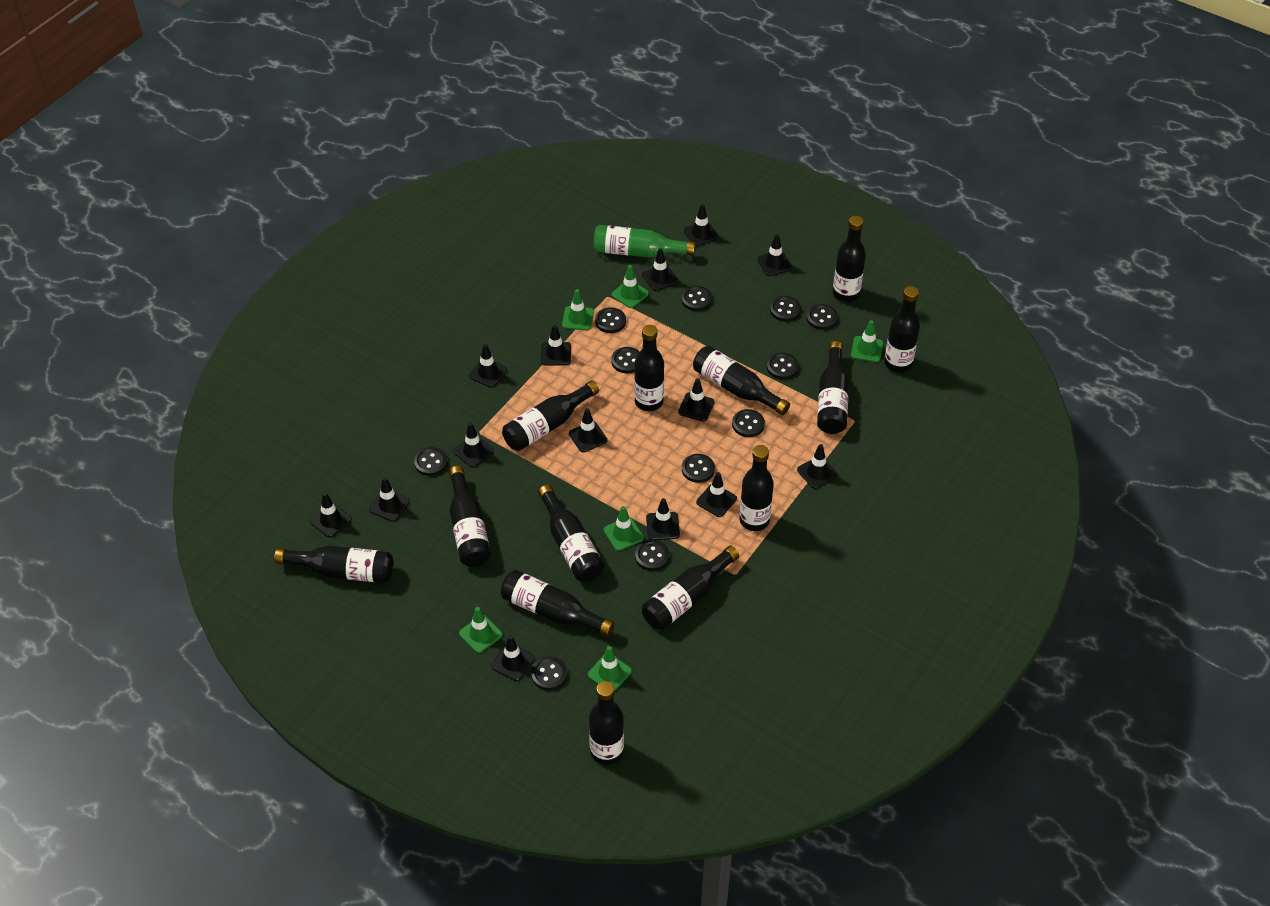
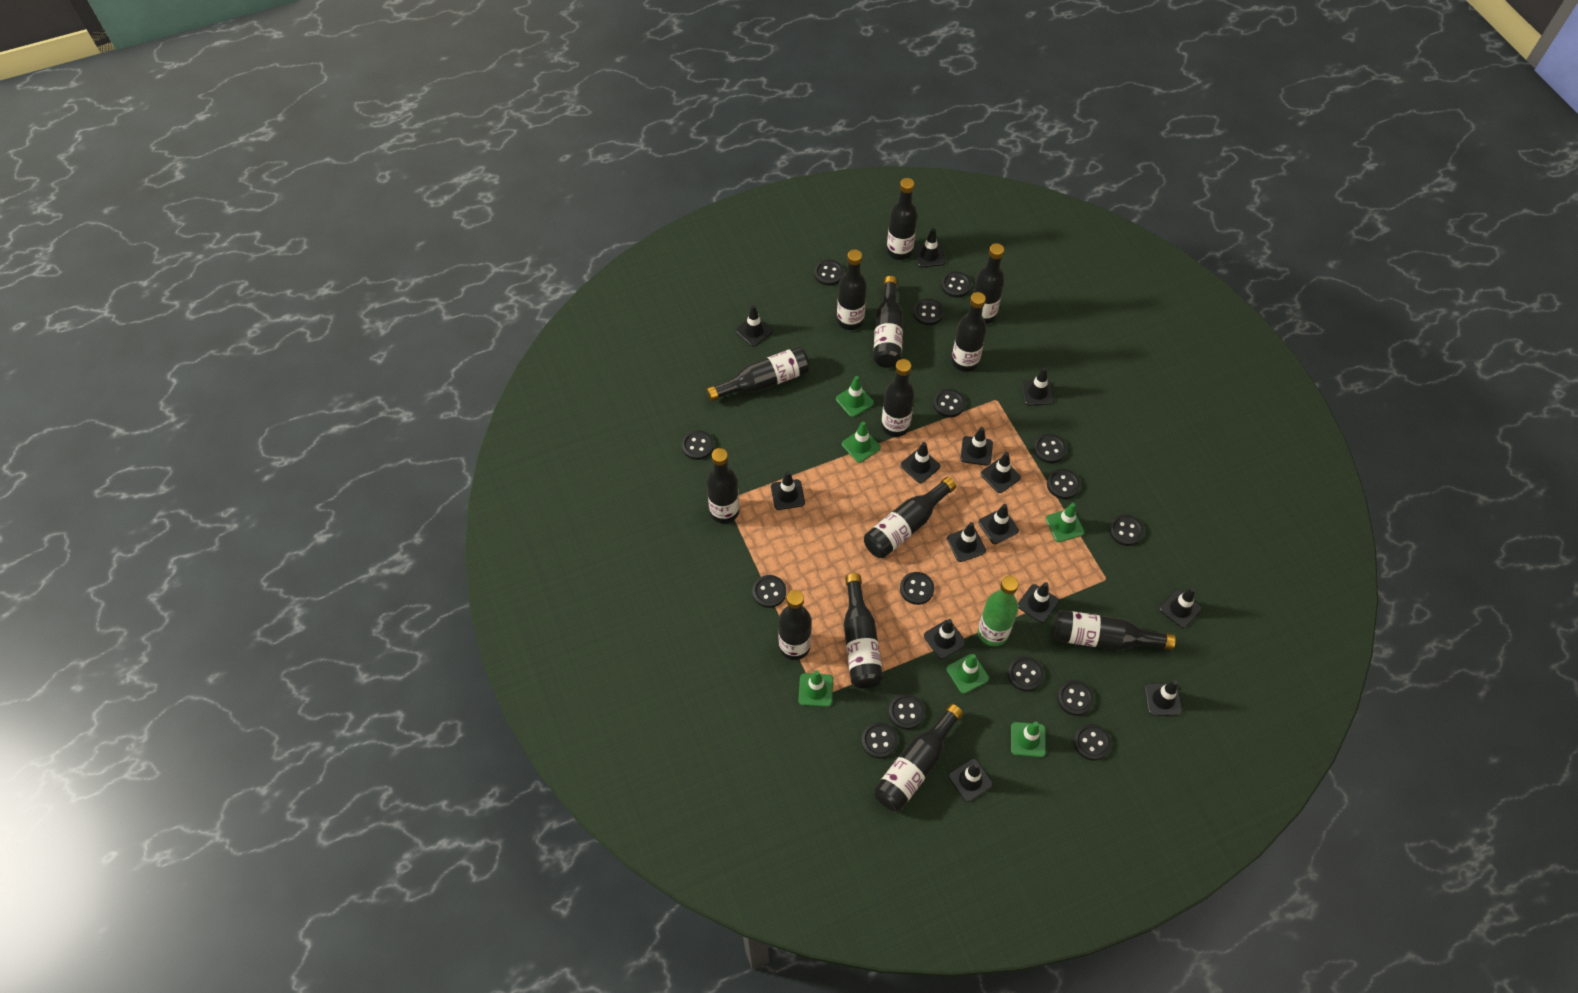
black button: [414,447,448,476] [531,657,567,690] [595,307,626,333] [611,347,640,373] [635,540,669,571] [681,286,712,311] [682,454,715,483] [732,409,765,437] [767,353,799,380] [770,296,801,322] [807,304,838,330] = 11 -> [682,430,714,460] [752,575,786,608] [814,260,844,286] [861,722,898,759] [889,694,925,730] [900,572,934,605] [913,299,944,325] [933,389,965,418] [941,272,971,298] [1008,657,1044,692] [1033,434,1066,463] [1047,469,1080,499] [1057,680,1094,716] [1074,724,1111,761] [1109,514,1144,546] = 15

